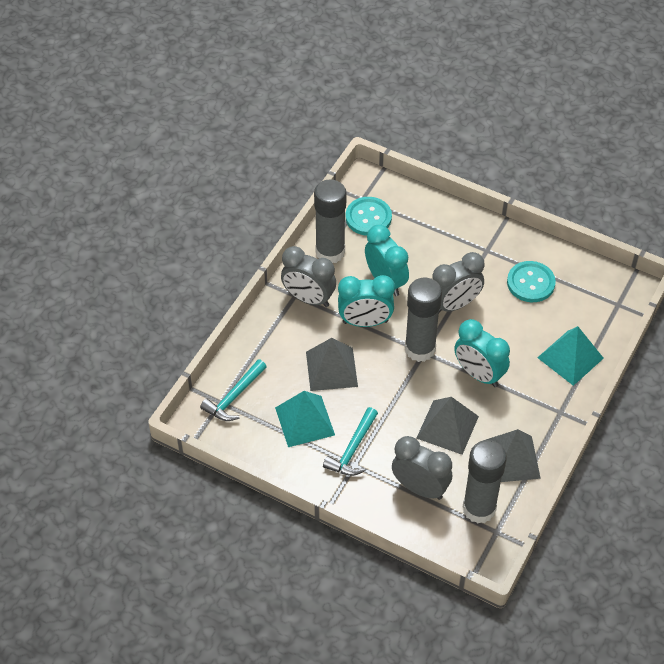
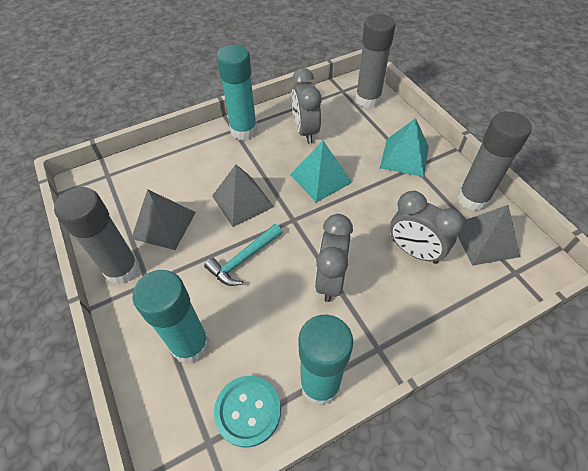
turquoise button: [346,197,392,236] [507,261,556,302] = 2 -> [214,376,281,448] = 1
turquoise clock: [338,275,395,327] [365,225,409,296] [454,319,510,387] = 3 -> none = 0
turquoise glue stick: none = 0 -> [132,270,209,364] [216,45,257,140] [298,314,353,406] = 3
turquoise hammer: [200,359,267,421] [323,407,378,476] = 2 -> [204,224,282,286] = 1

